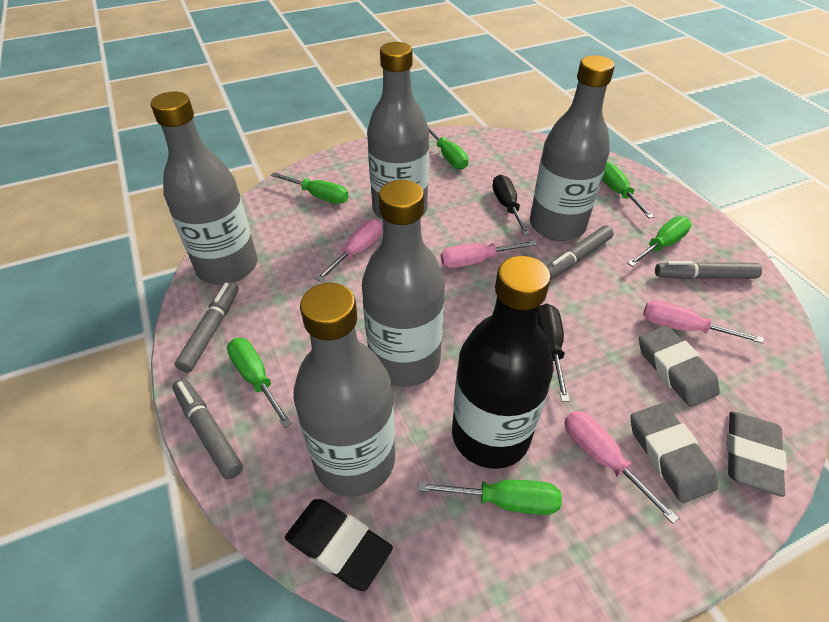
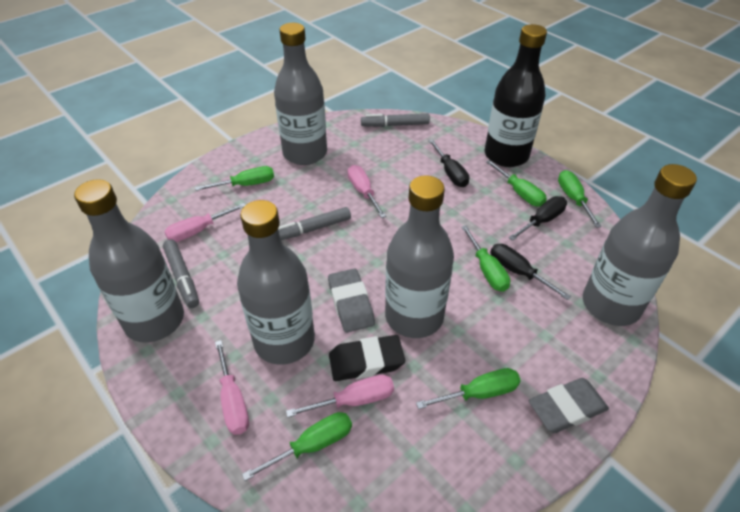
black screwdriver: [492,175,530,236] [538,304,570,402] = 2 -> [428,139,469,187] [490,244,571,300] [508,196,567,241] = 3
grey eraser: [630,403,718,503] [639,326,720,407] [727,411,787,497] = 3 -> [328,269,375,333] [529,378,609,433] = 2
grey marker: [172,379,243,479] [175,281,239,373] [546,225,614,280] [655,261,762,279] = 4 -> [163,239,199,308] [278,207,351,240] [361,113,430,127] = 3

